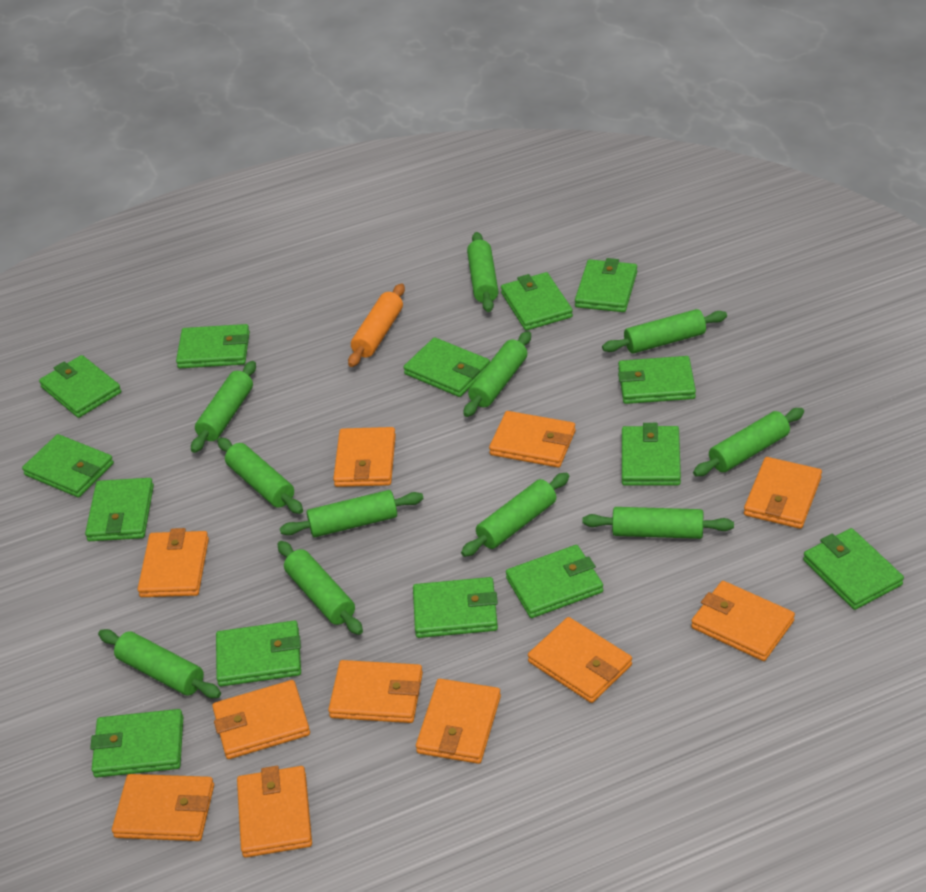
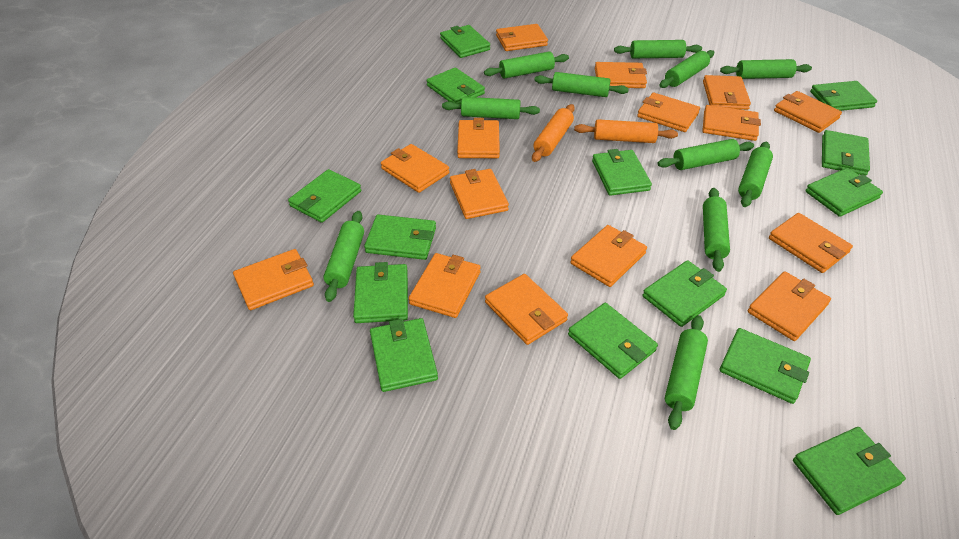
orange rolling pin: [348,283,405,367] = 1 -> [532,104,575,162] [574,119,678,143] = 2
orange wallet: [112,774,214,841] [138,528,209,597] [212,680,310,759] [237,766,312,858] [328,660,423,723] [333,427,396,487] [416,679,501,764] [489,411,576,467] [528,617,632,703] [691,581,795,661] [744,457,822,529] = 11 -> [233,249,314,310] [381,144,449,193] [409,253,481,318] [450,169,509,219] [457,118,500,158] [485,274,568,345] [496,24,548,51] [570,225,647,287] [595,62,647,88] [637,93,700,132] [702,105,761,141] [703,75,751,110] [748,271,831,341] [769,213,853,273] [774,91,842,133] = 15

